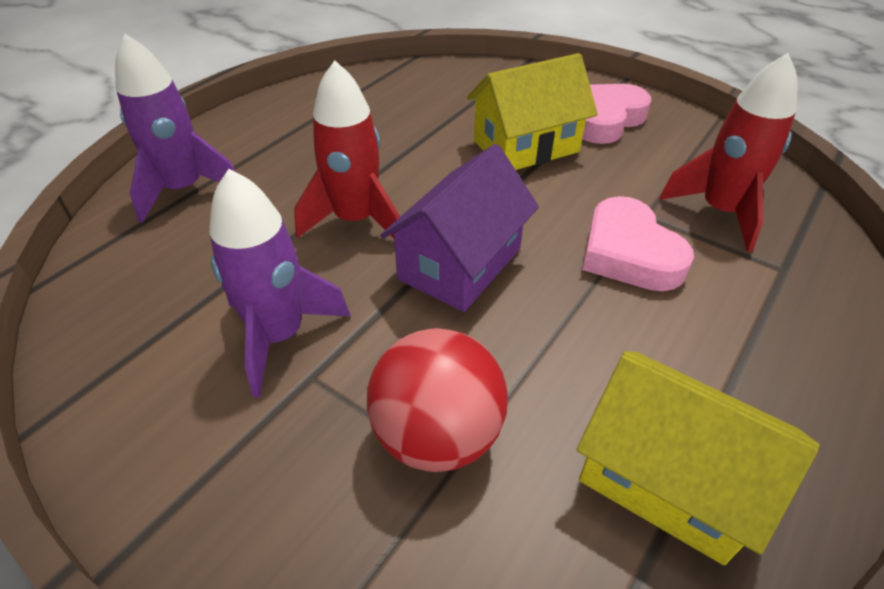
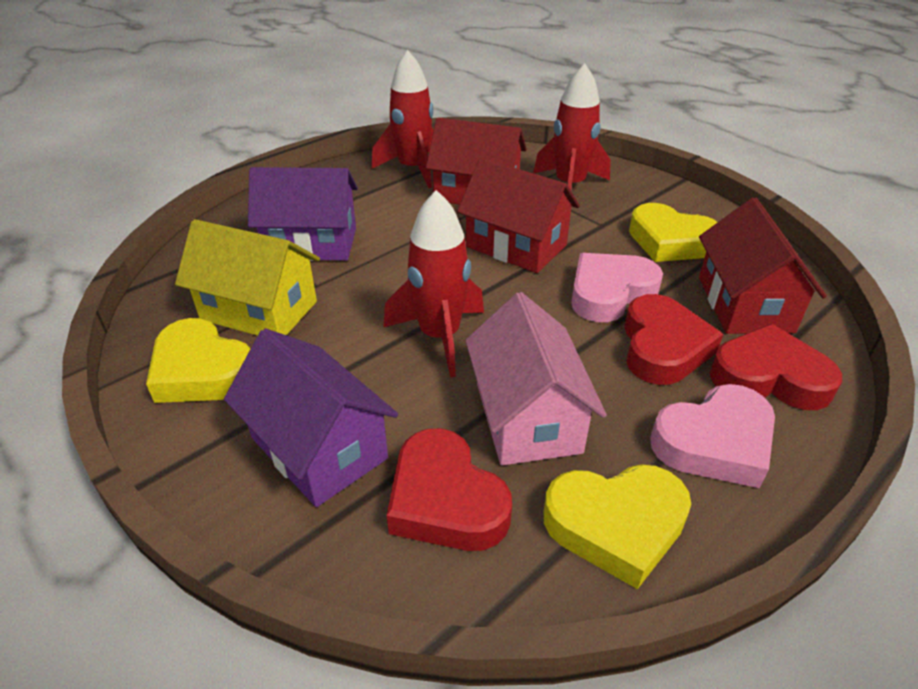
pink house: none = 0 -> [465,292,607,466] = 1
purple house: [380,144,539,312] = 1 -> [224,328,398,507] [248,167,358,261] = 2
purple rocket: [115,34,236,223] [209,169,351,398] = 2 -> none = 0
red ball: [367,328,508,472] = 1 -> none = 0
red heart: none = 0 -> [387,428,512,551] [624,294,723,385] [710,324,842,410] = 3
red house: none = 0 -> [426,117,527,205] [457,158,580,273] [699,198,827,334] = 3
red rocket: [294,60,400,238] [659,53,798,252] = 2 -> [371,50,434,188] [384,190,484,378] [533,63,611,190] = 3
yellow heart: none = 0 -> [146,318,251,403] [544,464,691,589] [629,203,718,262] = 3
yellow house: [467,53,598,170] [577,352,820,565] = 2 -> [175,219,320,336] = 1

